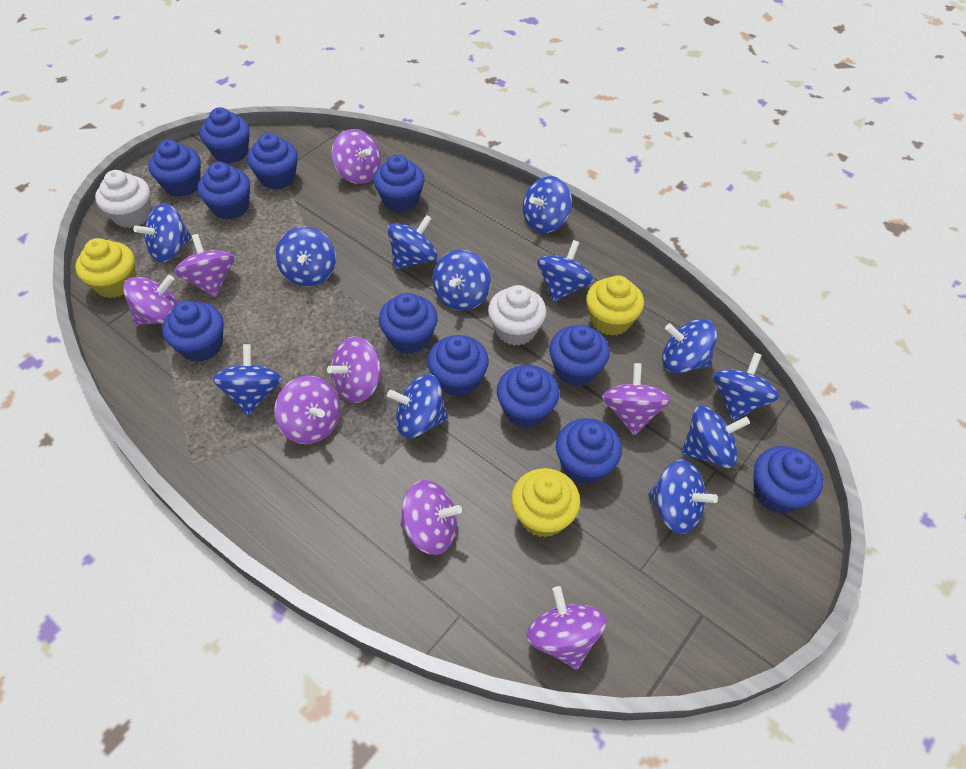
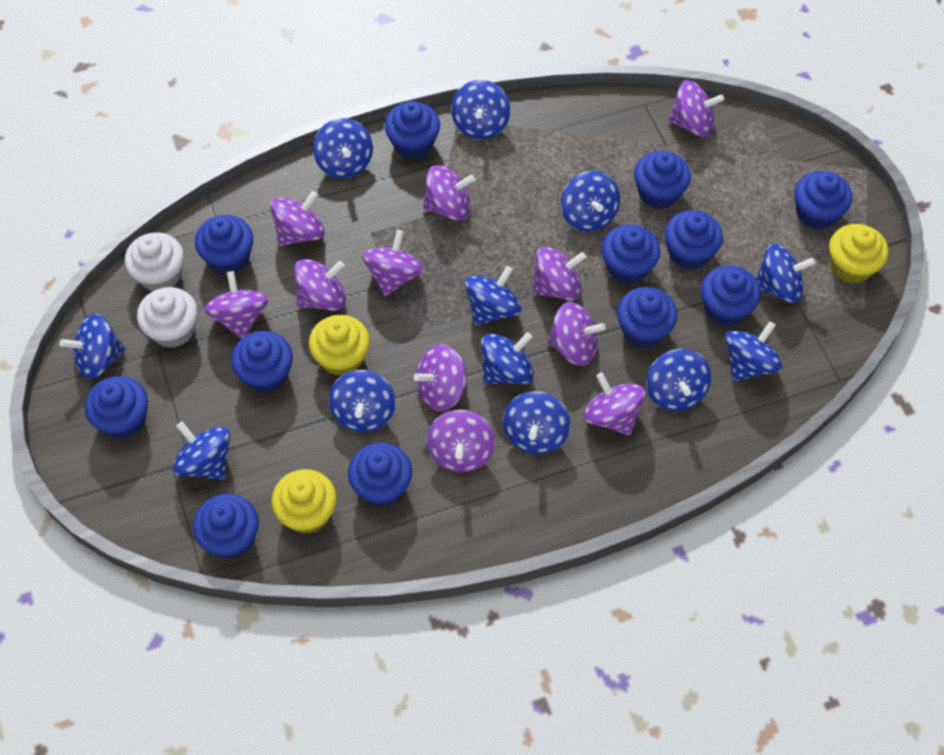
purple spinning top: [123,275,179,325] [174,234,235,297] [274,376,340,444] [327,336,381,403] [332,129,381,184] [400,480,462,555] [527,586,607,670] [602,363,671,436] = 8 -> [204,271,269,339] [270,191,325,246] [294,259,346,311] [362,230,424,296] [414,344,467,411] [423,165,475,221] [427,410,495,472] [532,247,586,301] [547,302,606,366] [584,372,645,436] [668,80,724,137] = 11

